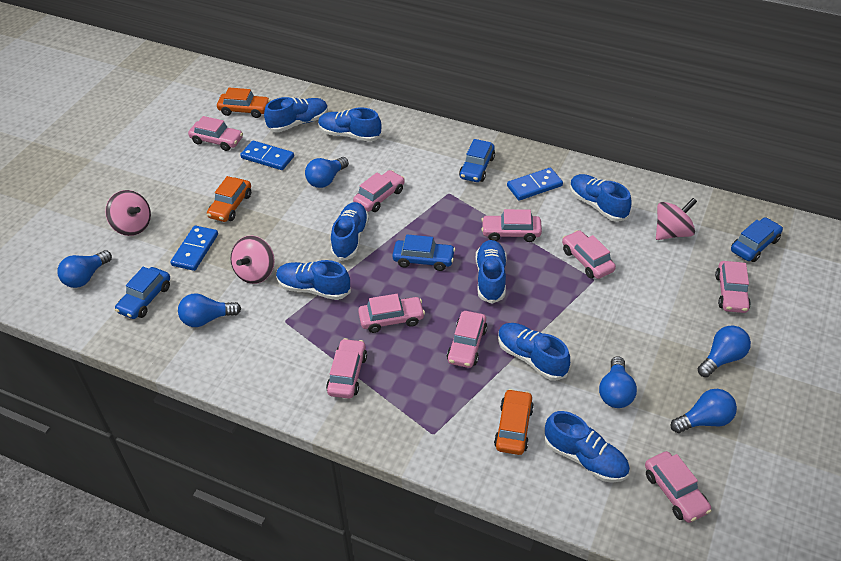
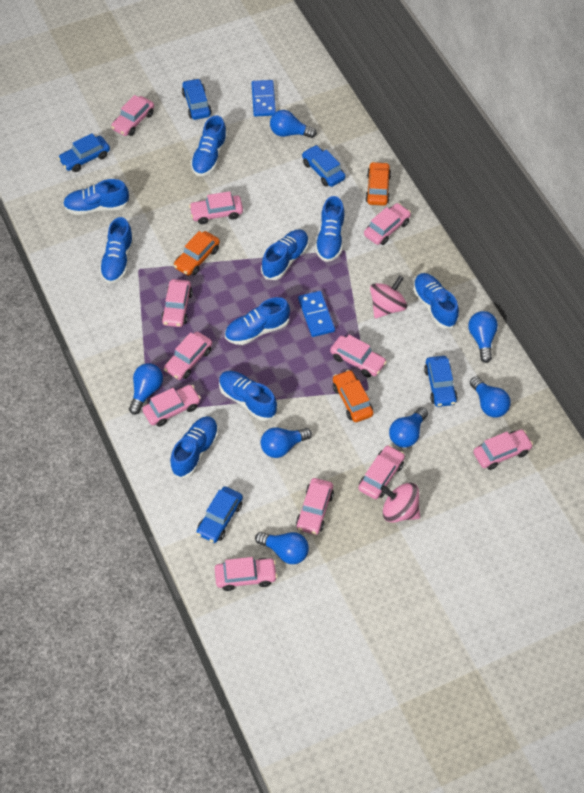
blue car: [115,267,170,319] [392,234,455,271] [459,139,495,182] [731,217,783,262] = 4 -> [58,133,110,172] [182,78,212,120] [196,487,243,543] [302,145,346,187] [424,356,458,407] = 5
blue domino: [170,225,218,271] [240,140,294,170] [507,167,563,201] = 3 -> [252,80,276,117] [298,291,335,337] = 2
blue light bulb: [57,250,112,288] [178,293,241,327] [305,157,349,188] [599,356,637,408] [671,389,737,433] [697,326,751,377] = 6 -> [129,363,163,415] [255,532,309,564] [261,427,312,458] [270,110,317,138] [389,407,428,448] [468,311,498,363] [470,377,511,417] = 7
blue shoe: [264,97,328,132] [276,260,351,300] [318,107,382,142] [331,202,369,261] [475,240,507,304] [498,323,570,381] [545,411,630,483] [570,174,631,222] = 8 -> [63,179,130,215] [99,217,134,284] [170,416,219,478] [191,116,228,176] [219,371,277,421] [225,297,290,345] [261,229,309,280] [315,196,345,262] [413,273,459,329] = 9
pink car: [188,116,243,151] [326,338,367,399] [353,170,405,212] [358,294,425,333] [447,311,487,368] [481,209,542,242] [562,230,616,279] [645,451,712,523] [715,261,751,313] = 9 -> [111,95,154,136] [142,385,201,427] [161,279,193,327] [164,332,212,380] [189,191,243,224] [215,557,278,591] [296,478,334,535] [330,335,387,377] [358,445,405,499] [364,203,411,245] [473,429,533,470] = 11
pink spinning top: [105,190,151,236] [231,236,275,284] [656,198,697,240] = 3 -> [370,275,407,318] [381,483,420,523] = 2

